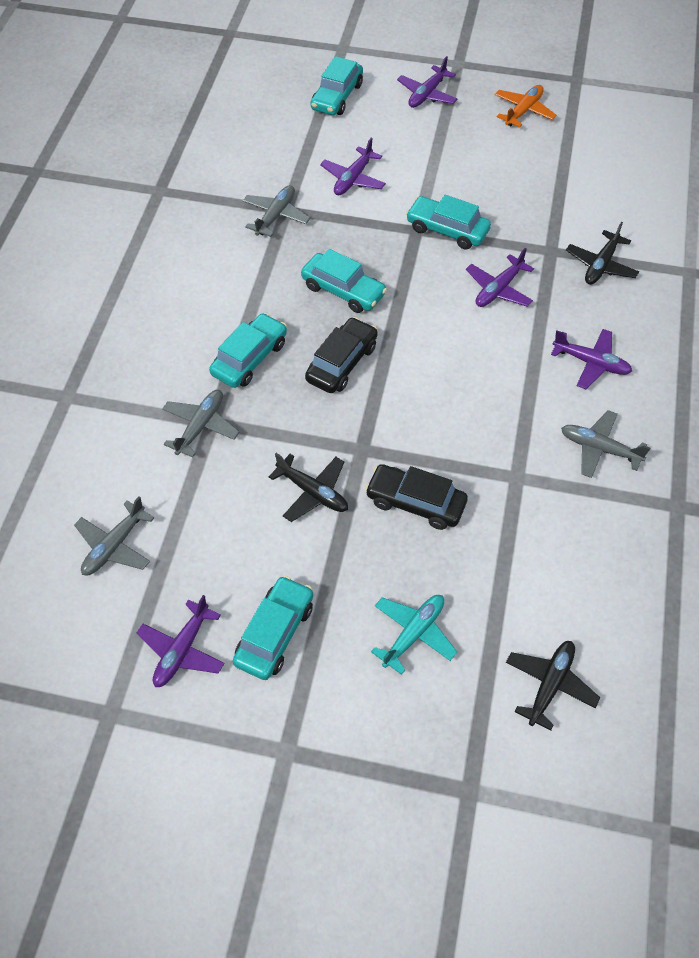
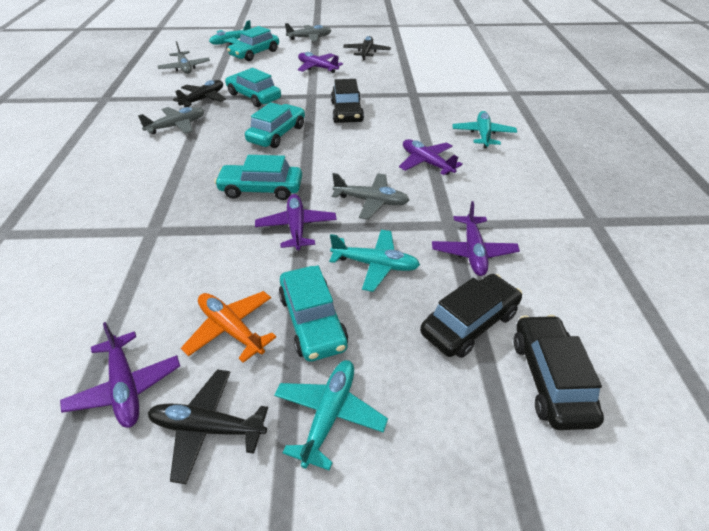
black car: [305,317,378,393] [365,464,468,530] = 2 -> [331,79,364,123] [420,274,522,358] [514,315,604,430] = 3
turquoise plane: [371,595,457,675] = 1 -> [209,20,251,45] [274,360,388,471] [329,230,420,292] [453,111,517,148] = 4

